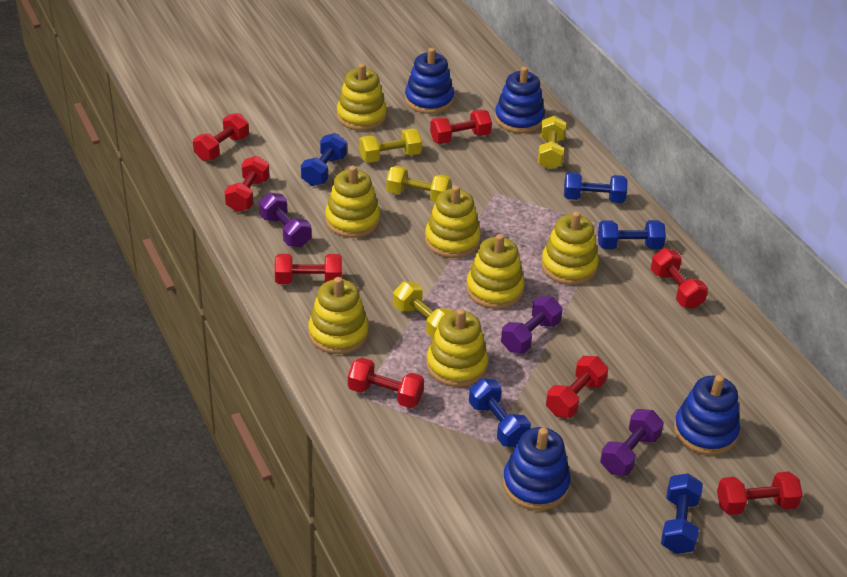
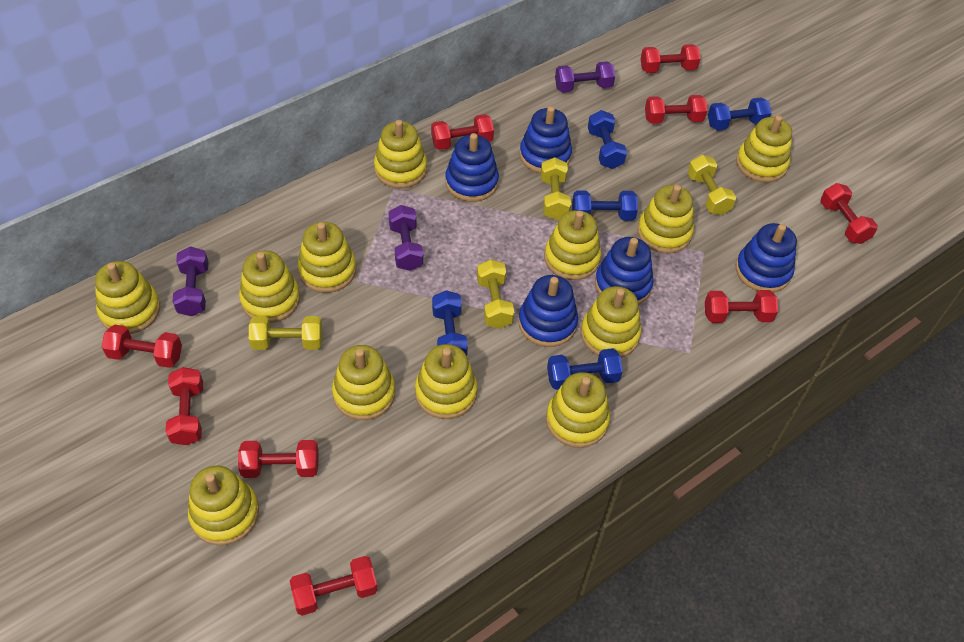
blue stacking toy: [405,48,454,114] [495,67,545,133] [503,427,571,510] [674,375,740,455] = 4 -> [445,133,499,202] [518,275,578,347] [519,106,572,173] [595,237,653,305] [736,223,797,293] = 5
red dumbbell: [193,113,249,161] [225,156,270,212] [275,254,342,284] [348,358,424,408] [430,110,492,144] [546,356,608,418] [651,248,708,309] [717,471,803,515] = 8 -> [102,325,182,368] [166,367,203,445] [238,440,318,478] [290,556,378,616] [431,114,494,150] [641,44,700,73] [645,95,707,124] [705,290,778,323] [820,183,878,244] = 9
yellow stacking toy: [308,277,369,354] [325,166,380,238] [337,63,387,131] [425,185,481,258] [427,309,488,387] [466,234,525,309] [541,211,599,285] = 7 -> [95,261,160,334] [188,466,259,545] [239,251,300,323] [298,222,356,293] [332,345,395,420] [374,120,427,188] [415,344,477,419] [544,210,601,280] [546,372,610,448] [581,286,641,358] [637,185,694,253] [736,115,792,183] = 12

